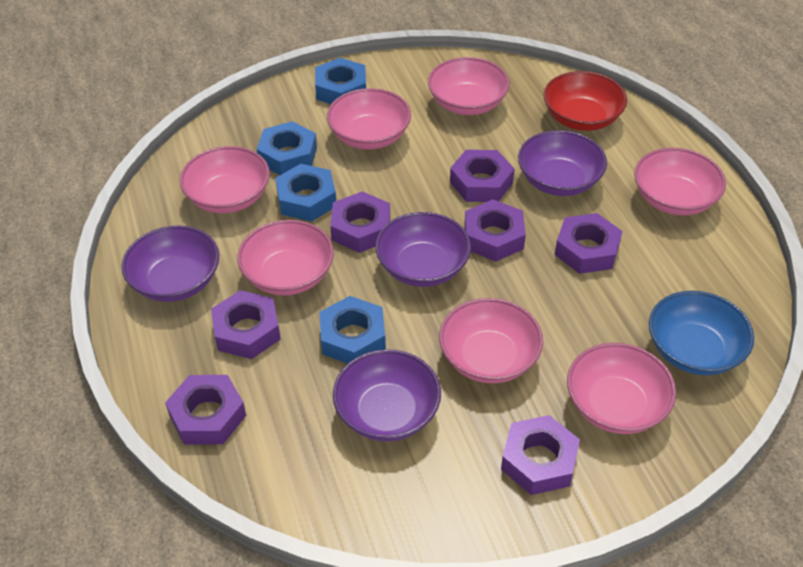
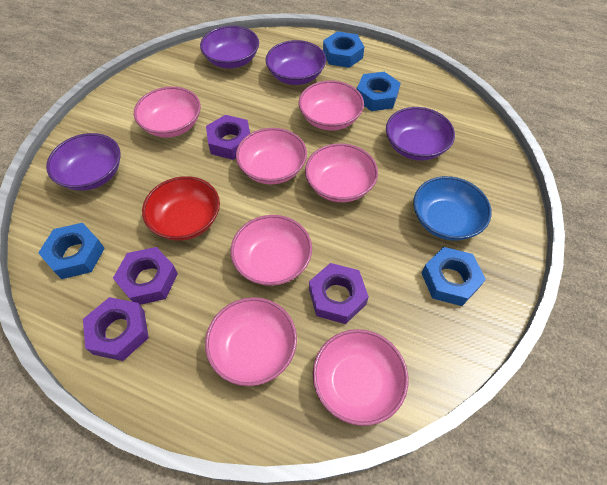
purple nut: [165,375,246,445] [211,290,281,359] [330,191,390,253] [450,150,514,202] [464,199,526,261] [501,415,580,495] [555,213,622,274] = 7 -> [83,297,149,361] [113,247,178,305] [206,115,250,160] [309,263,369,324] = 4

